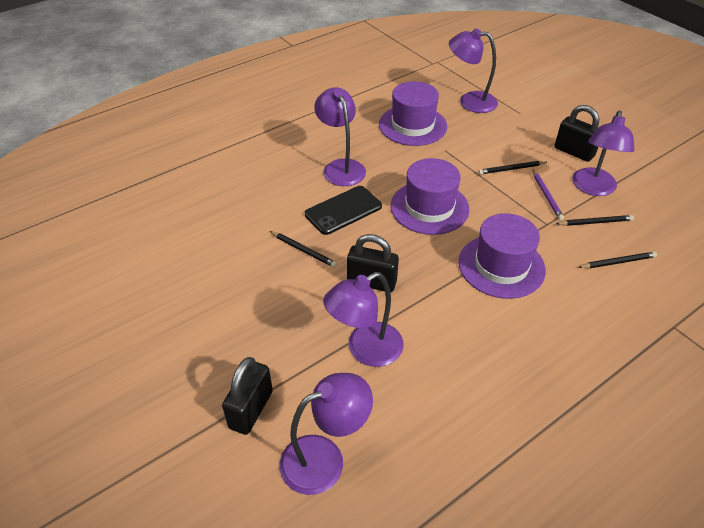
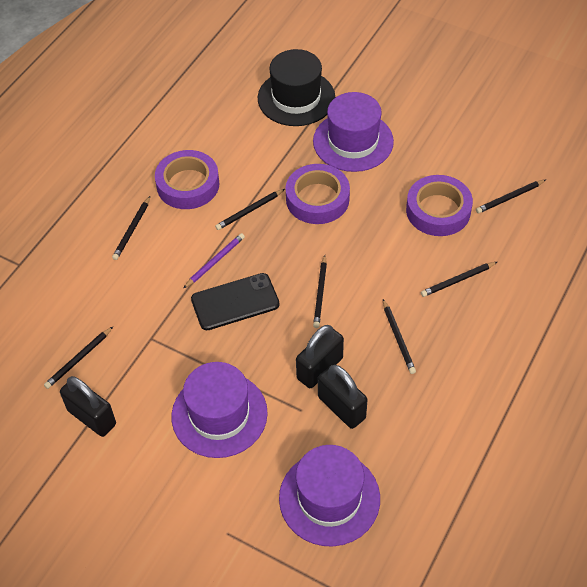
black hat: none = 0 -> [258,49,335,126] = 1
black pencil: [270,231,337,268] [478,161,547,175] [556,215,634,226] [578,252,657,268] = 4 -> [44,327,113,389] [112,196,150,260] [215,189,285,230] [313,255,327,328] [383,299,416,374] [421,262,497,297] [476,180,546,213] = 7
purple lamp: [279,373,373,495] [314,87,366,186] [323,272,404,367] [449,28,498,113] [572,111,635,196] = 5 -> none = 0
purple tape: none = 0 -> [155,150,219,209] [286,164,350,224] [406,175,473,236] = 3

